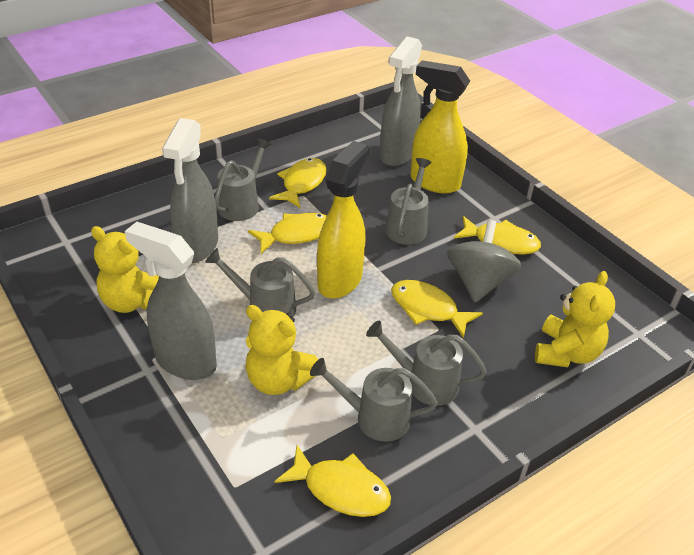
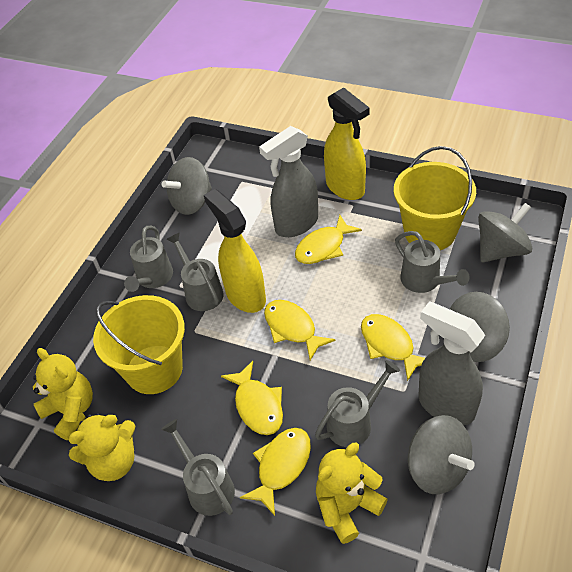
grey spinning top: [447,220,521,302] = 1 -> [162,157,212,215] [408,415,475,494] [450,292,510,362] [478,203,532,262] = 4
grey spray bottle: [125,222,217,380] [162,118,218,263] [380,36,422,166] = 3 -> [259,126,318,237] [418,301,485,425] = 2
yellow bucket: none = 0 -> [93,295,185,394] [394,146,476,250] = 2

